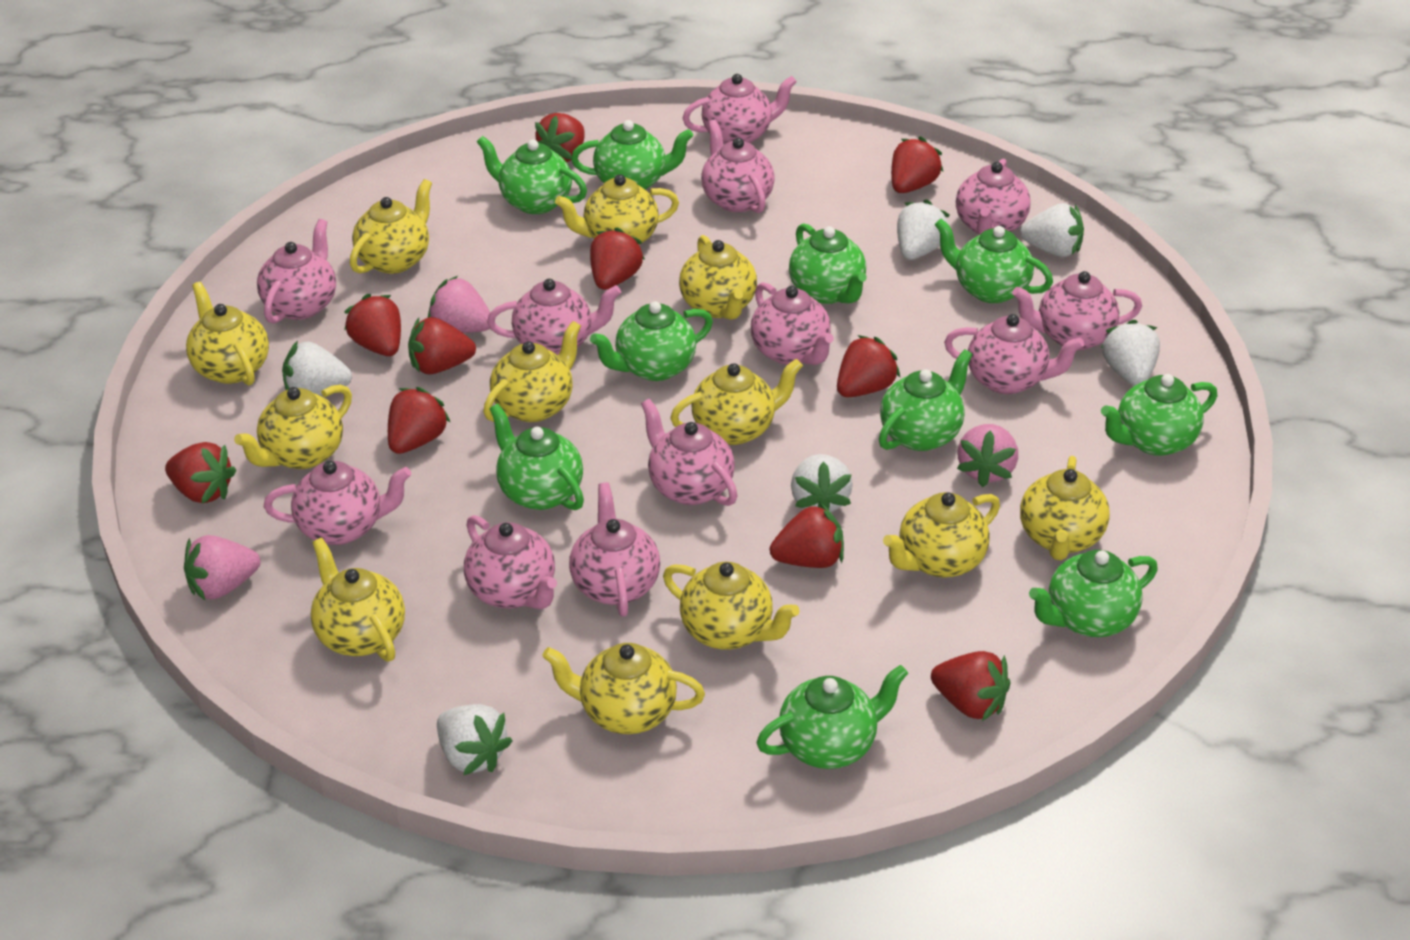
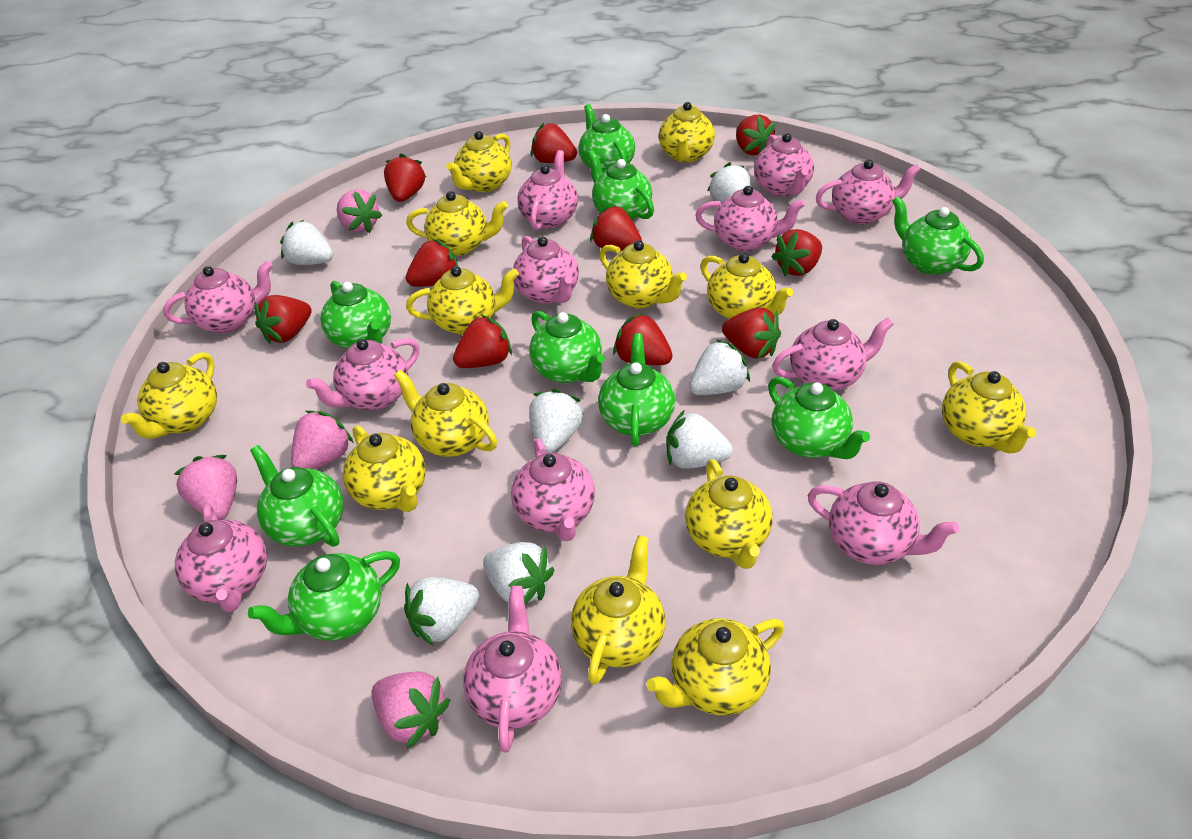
green teapot: [477,136,587,214] [489,404,584,510] [571,120,693,190] [590,301,713,381] [757,665,908,769] [789,223,867,304] [879,349,973,451] [935,219,1053,303] [1029,550,1158,637] [1101,374,1217,456] = 10 -> [248,551,400,641] [250,445,344,547] [321,281,391,349] [529,311,605,383] [579,104,635,173] [587,150,654,220] [598,333,675,446] [768,377,870,459] [892,196,984,275] = 9
pink strawberry: [184,535,260,601] [428,276,490,333] [957,424,1018,487] = 3 -> [174,455,237,520] [291,411,354,469] [337,189,382,233] [372,671,450,749] = 4
white strawberry: [282,341,352,396] [437,704,512,776] [791,454,853,512] [897,199,950,260] [1020,203,1084,257] [1101,320,1160,386] = 6 -> [280,220,333,265] [404,577,479,646] [483,542,554,605] [529,389,584,453] [666,411,733,469] [689,339,750,395] [707,162,751,204] = 7
yellow teapot: [186,282,269,386] [234,385,352,469] [311,538,405,662] [350,179,432,274] [483,321,581,422] [542,643,705,734] [555,174,679,245] [663,562,800,650] [670,359,803,445] [679,235,757,320] [883,492,1000,578] [1020,456,1110,560] = 12 -> [121,352,217,439] [343,425,426,512] [394,370,497,457] [406,191,508,256] [406,266,519,335] [446,131,512,192] [571,535,665,685] [599,240,687,309] [646,618,784,715] [659,102,715,163] [685,459,772,569] [700,253,793,319] [942,361,1036,453] = 13

